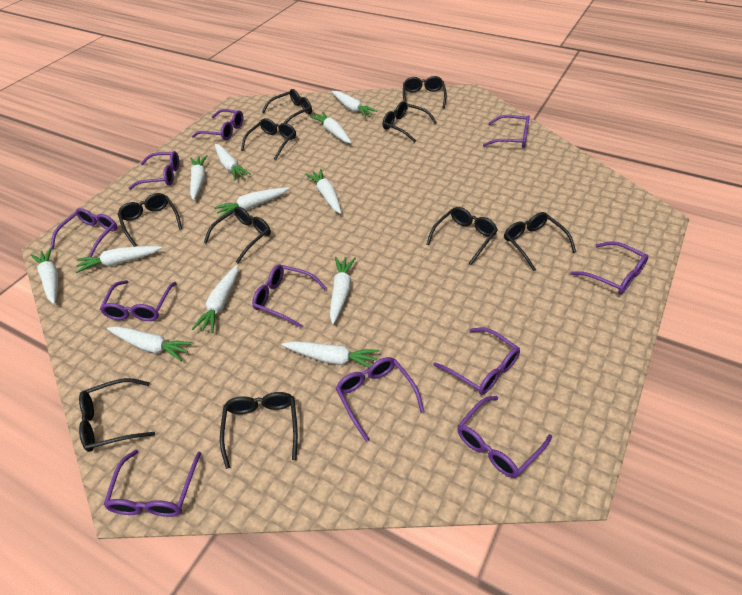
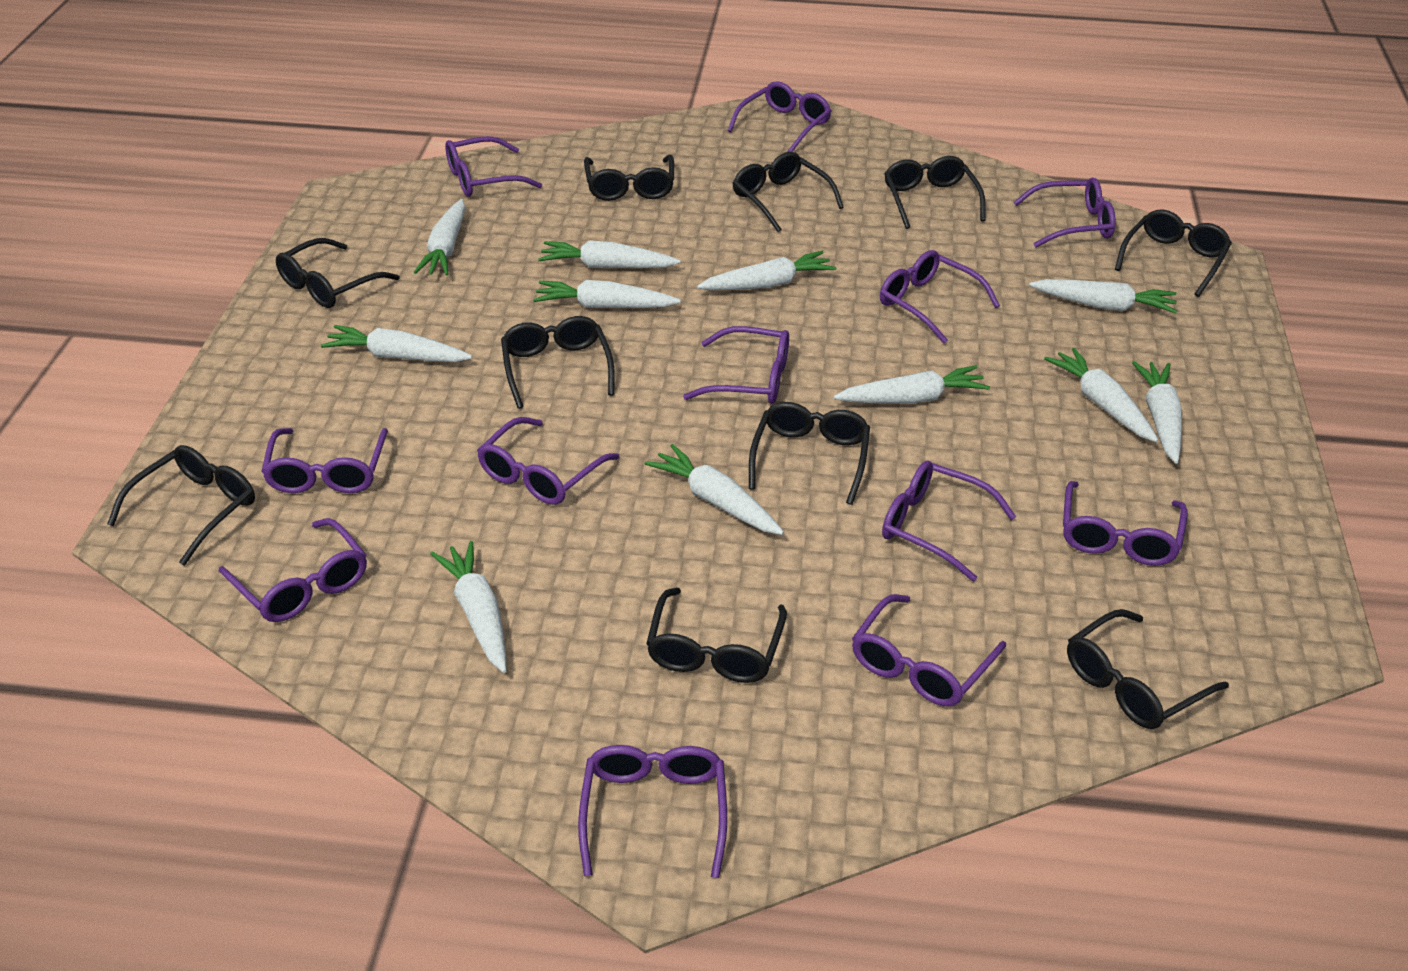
purple glasses: [51,208,117,257] [100,280,177,321] [104,449,201,517] [128,151,179,190] [192,109,243,140] [252,265,327,328] [336,357,424,442] [433,327,520,395] [457,396,552,478] [483,115,530,148] [571,241,649,294] = 11 -> [219,518,367,622] [261,428,388,493] [445,136,542,197] [477,417,619,505] [578,745,727,878] [683,326,789,404] [728,81,831,152] [852,594,1006,707] [880,250,1000,344] [882,461,1016,581] [1014,177,1116,248] [1063,481,1188,566] = 12
white carrot: [31,247,58,304] [76,246,162,273] [107,326,194,361] [190,155,207,200] [192,265,238,333] [214,188,289,218] [215,144,251,181] [282,341,380,368] [305,169,341,214] [310,111,352,143] [330,257,356,324] [332,91,377,117] = 12 -> [321,325,472,362] [413,199,465,276] [430,541,507,673] [533,280,681,308] [538,240,680,268] [645,444,784,535] [697,251,836,290] [833,365,990,403] [1029,279,1177,313] [1044,348,1159,442] [1132,361,1182,464] = 11

